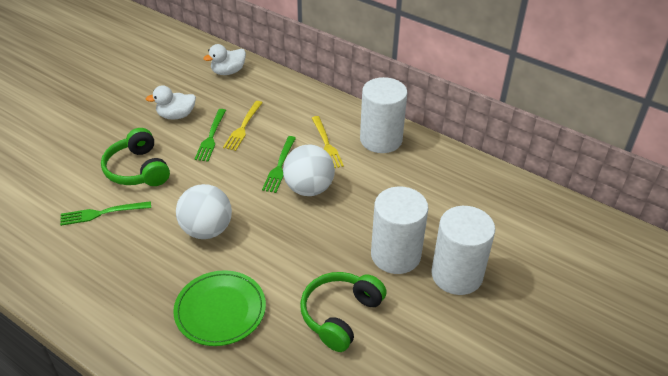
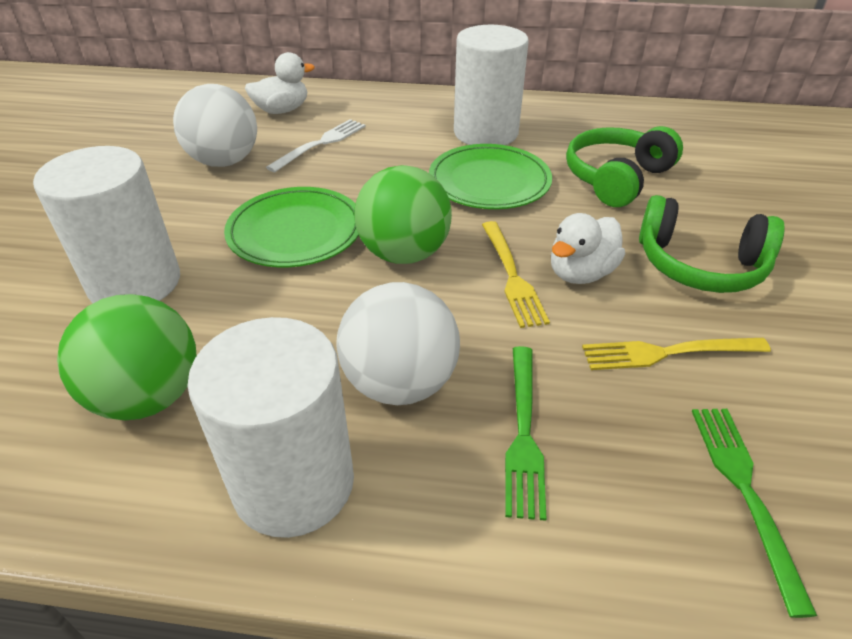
green ball: none = 0 -> [57,294,197,420] [354,165,452,264] = 2
green fork: [60,201,151,226] [195,109,226,161] [262,136,296,193] = 3 -> [505,346,547,521] [692,409,817,618] = 2
green plate: [173,270,266,346] = 1 -> [224,187,359,267] [429,144,552,209] = 2
white fork: none = 0 -> [266,119,365,172] = 1

